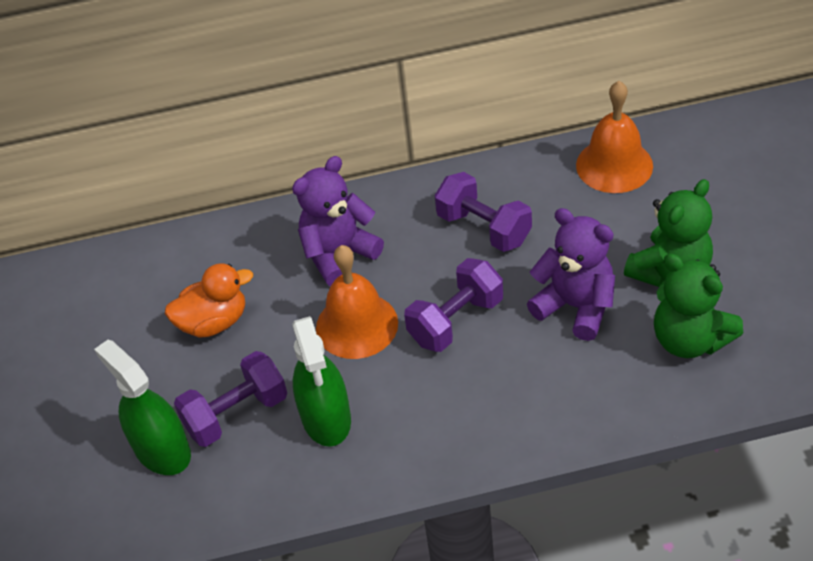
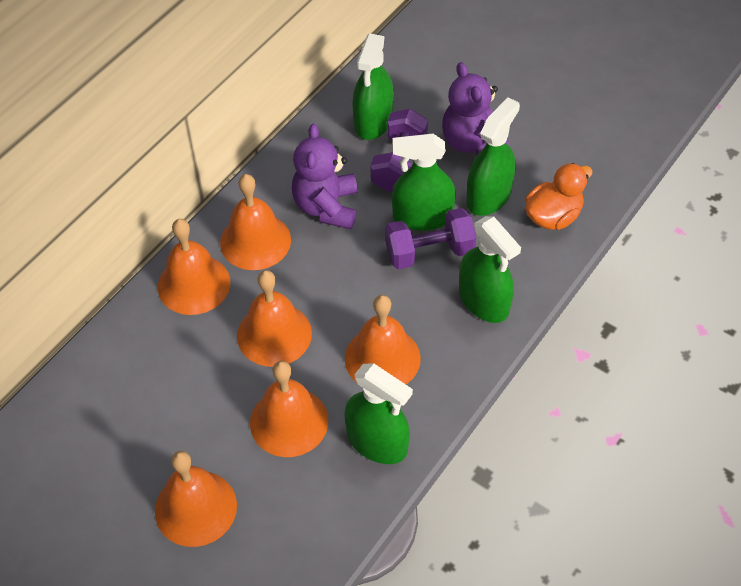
green spray bottle: [94,340,191,475] [292,316,351,447] = 2 -> [344,363,413,464] [352,33,394,140] [392,134,456,231] [459,216,521,323] [467,97,520,216] = 5
green teddy bear: [624,179,713,287] [654,254,744,358] = 2 -> none = 0
orange bell: [316,245,398,359] [576,81,653,193] = 2 -> [155,451,237,547] [158,219,230,315] [220,174,291,270] [237,270,312,367] [250,361,328,457] [345,295,421,384] = 6
purple dumbbell: [174,351,287,447] [404,258,503,352] [435,172,532,252] = 3 -> [371,109,428,192] [385,208,476,269] = 2

